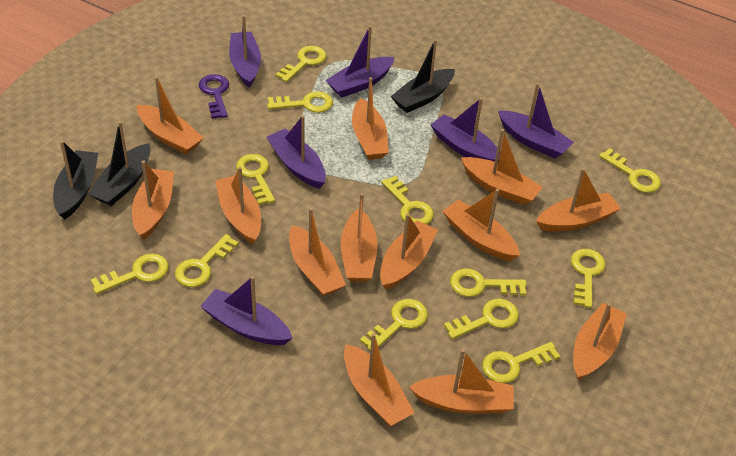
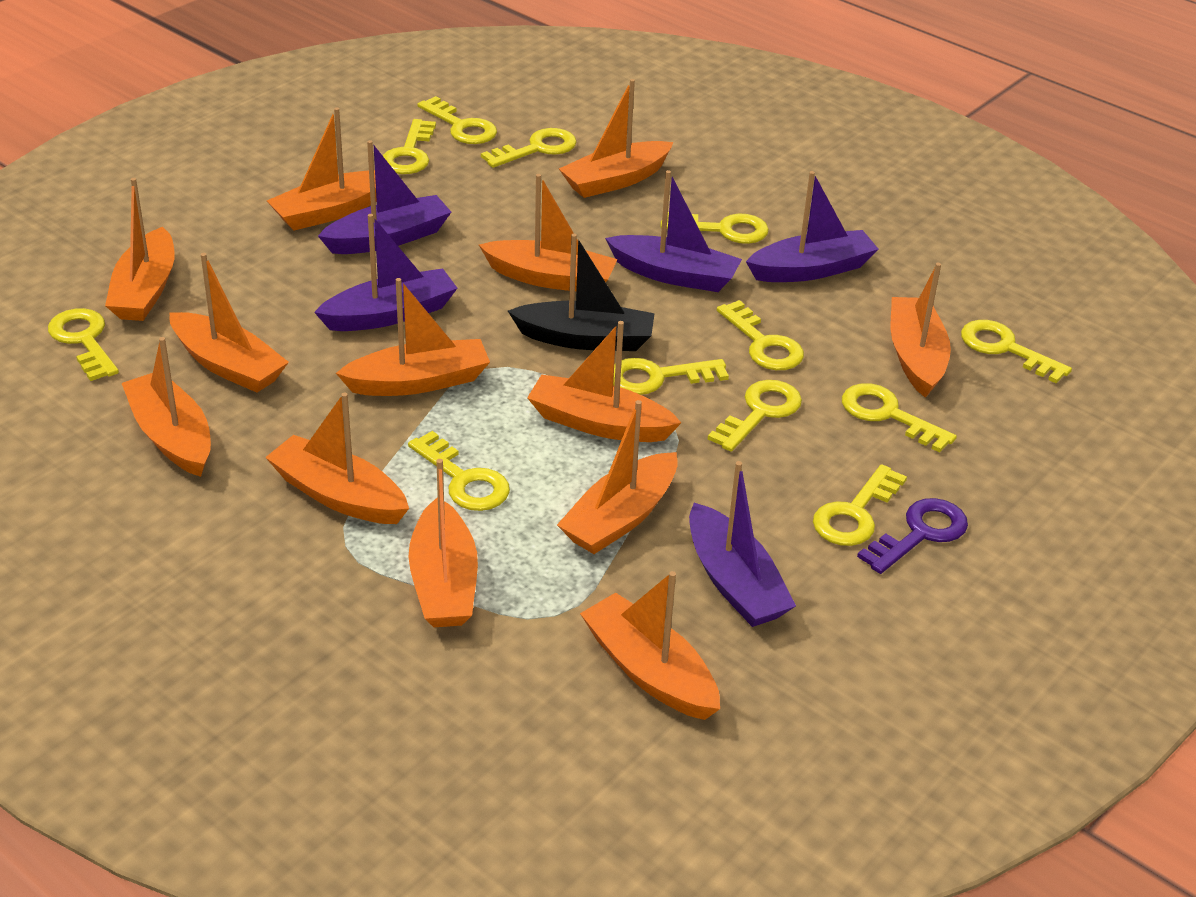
black boat: [53,141,98,219] [88,121,151,206] [390,39,455,113] = 3 -> [508,234,655,351] = 1
purple boat: [200,276,293,345] [229,15,261,88] [267,115,326,189] [325,26,395,98] [430,98,501,162] [498,83,574,158] = 6 -> [314,214,458,331] [318,140,451,254] [605,170,742,292] [689,461,796,627] [746,171,879,282] = 5

